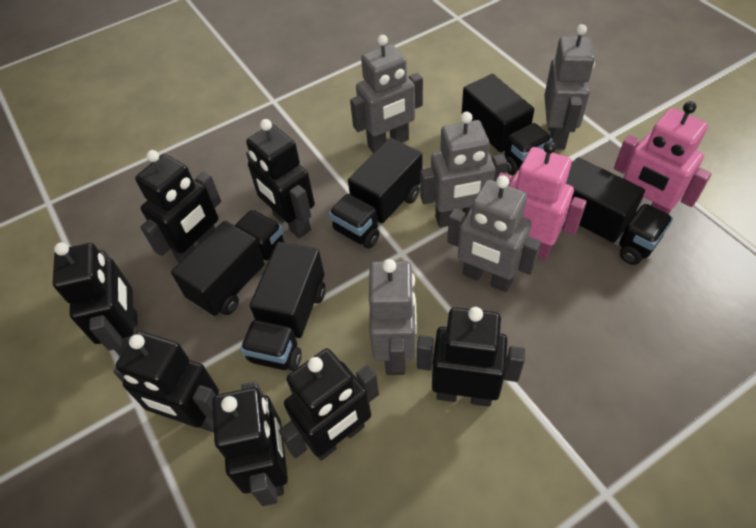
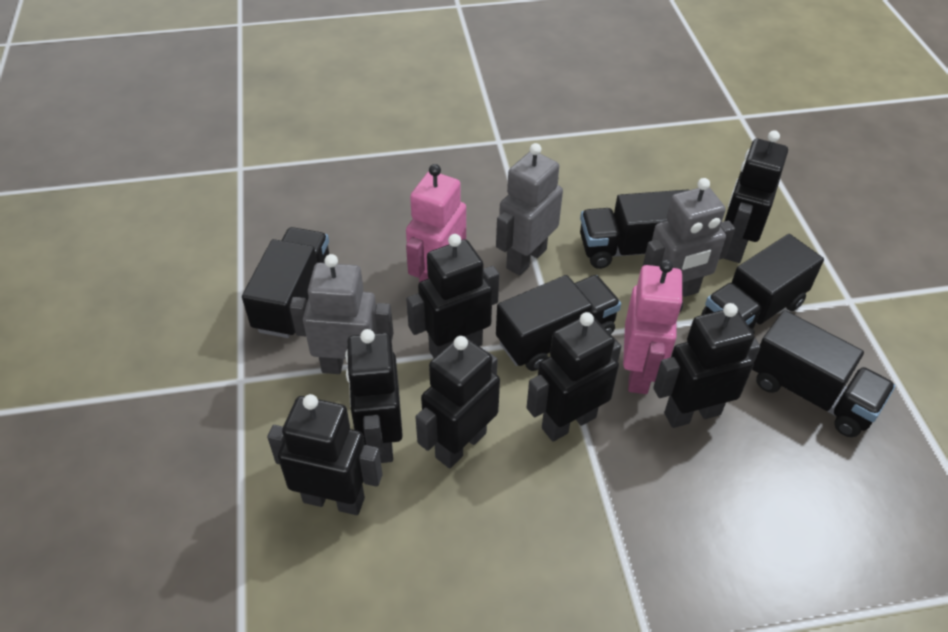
grey robot: [350,35,423,154] [369,259,417,375] [420,112,507,228] [447,176,541,292] [544,24,595,150] = 5 -> [290,254,393,374] [496,143,563,276] [643,178,735,297] = 3

